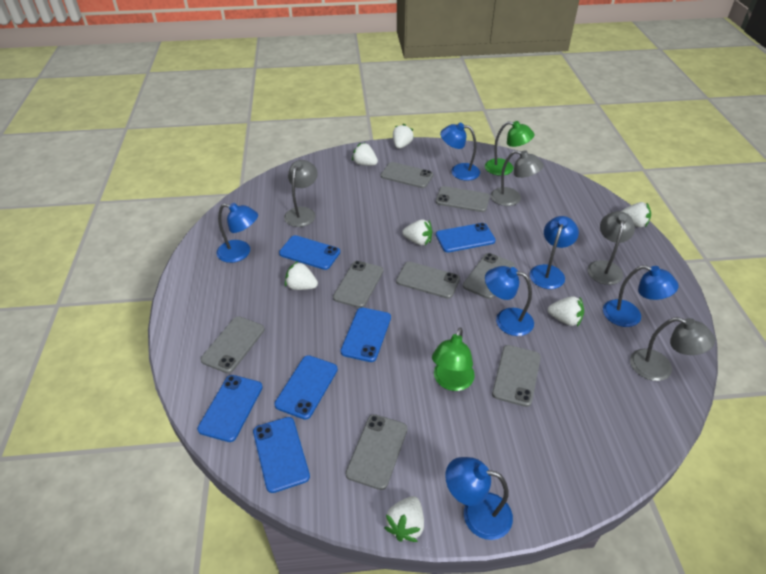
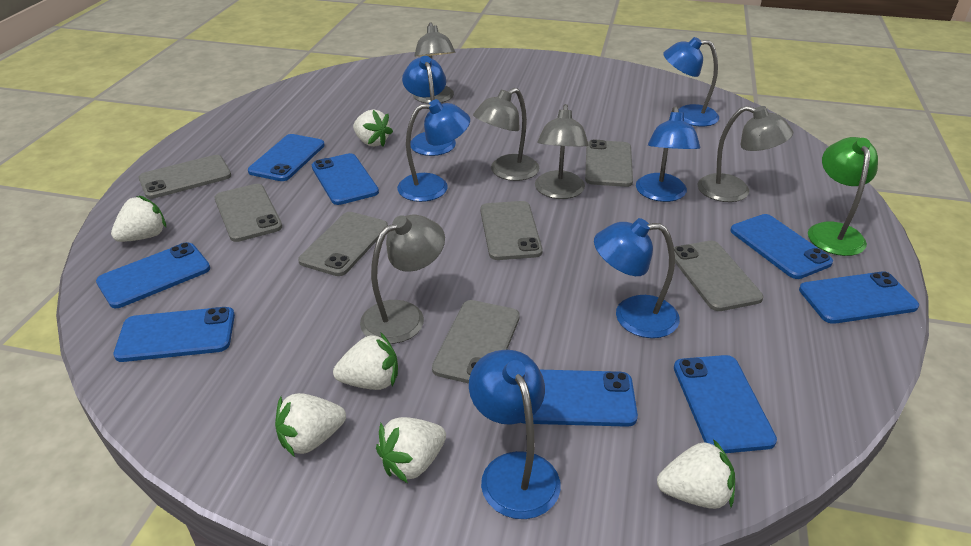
blue phone: [197,375,263,442] [253,417,310,493] [274,355,338,420] [279,235,340,270] [341,307,391,362] [436,223,496,252] = 6 -> [96,242,210,308] [113,307,235,362] [248,134,325,181] [312,153,379,205] [521,370,638,427] [674,355,777,453] [730,214,833,279] [799,271,919,324] = 8
green lamp: [432,327,475,391] [485,121,534,176] = 2 -> [808,137,878,256] = 1
grey lamp: [284,160,318,227] [491,150,544,206] [588,211,635,285] [630,317,715,381] = 4 -> [360,215,445,344] [413,22,455,104] [473,88,539,181] [535,104,589,199] [697,106,793,202] = 5
grey phone: [200,316,265,374] [333,261,383,308] [345,414,408,490] [381,162,433,188] [396,262,460,299] [436,186,490,212] [463,253,515,299] [492,345,541,407] = 8 -> [139,155,231,199] [215,184,282,242] [298,212,388,276] [432,300,520,384] [480,201,543,260] [585,140,633,187] [674,241,763,311] = 7
white strawberry: [285,261,318,290] [352,143,378,166] [384,496,424,542] [393,124,414,149] [402,219,433,246] [548,296,584,326] [621,202,651,227] = 7 -> [111,196,166,242] [275,393,346,457] [333,333,398,390] [353,109,393,147] [376,417,446,483] [657,439,735,509] = 6

